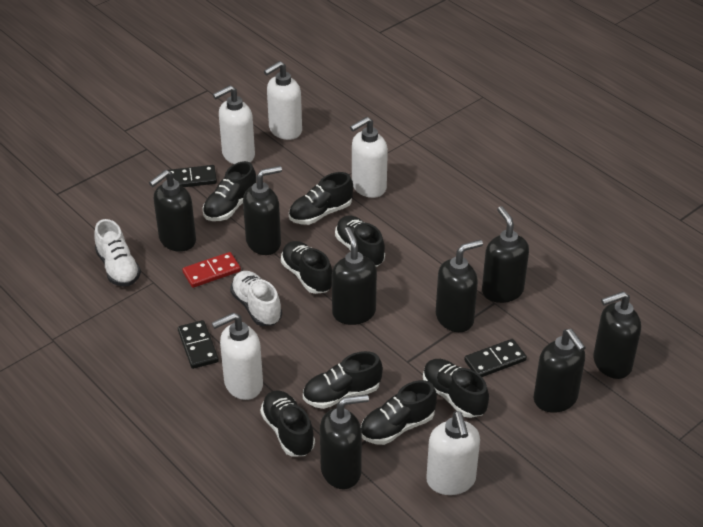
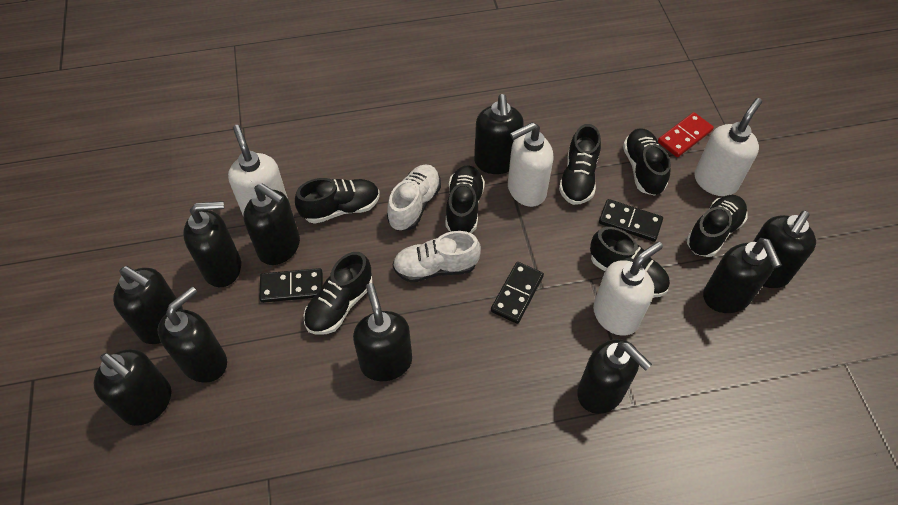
black shoe: [203,161,256,221] [260,390,315,456] [281,241,332,294] [289,172,353,225] [303,351,383,409] [335,215,385,267] [361,380,437,445] [423,359,489,418] = 8 -> [295,178,380,224] [303,252,372,335] [445,165,485,233] [559,124,601,205] [590,227,670,298] [623,128,671,196] [687,195,748,257] = 7
black soap dispenser: [149,170,196,252] [243,166,282,255] [320,394,369,489] [332,227,377,325] [436,239,483,332] [482,206,529,303] [534,329,586,413] [593,291,641,379] = 8 -> [94,349,171,426] [113,266,183,344] [158,286,227,383] [183,201,241,287] [244,183,300,265] [353,283,412,381] [474,94,524,174] [577,339,652,414] [703,238,782,313] [753,210,816,288] = 10
white soap dispenser: [212,312,263,400] [213,85,255,164] [264,61,302,140] [350,117,388,198] [426,411,480,495] = 5 -> [228,125,288,216] [508,122,554,207] [593,242,663,336] [694,98,762,196] = 4

